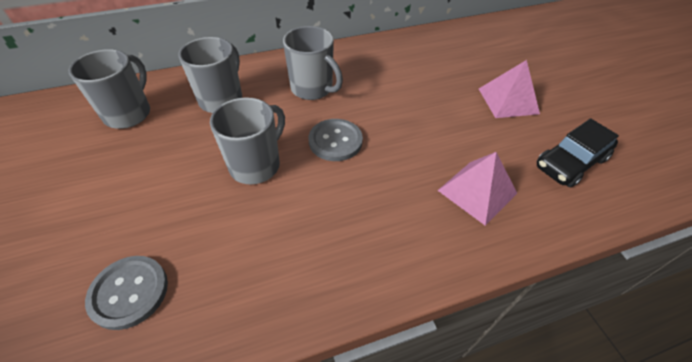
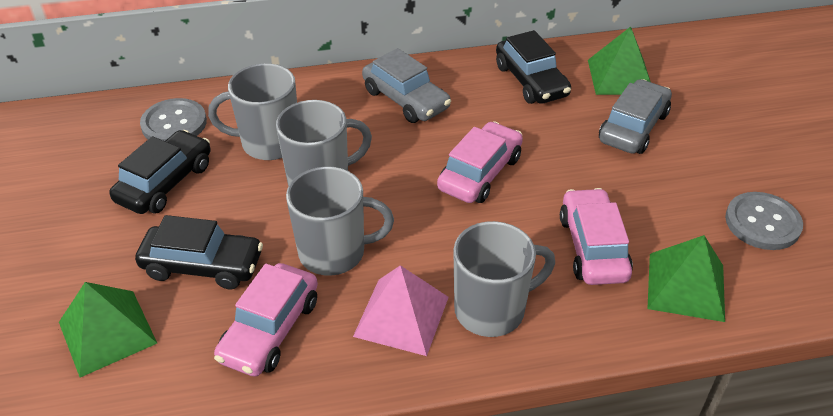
black car: [537,118,619,187] = 1 -> [109,130,211,214] [135,215,263,289] [496,30,571,104] = 3
green pyramid: none = 0 -> [59,282,157,378] [588,27,650,95] [647,235,725,322] = 3
grey car: none = 0 -> [362,48,451,123] [599,79,672,154] = 2
pink car: none = 0 -> [214,263,318,377] [437,121,523,203] [560,188,633,285] = 3
pink pyramid: [437,152,517,226] [479,60,540,118] = 2 -> [353,265,449,356] = 1

